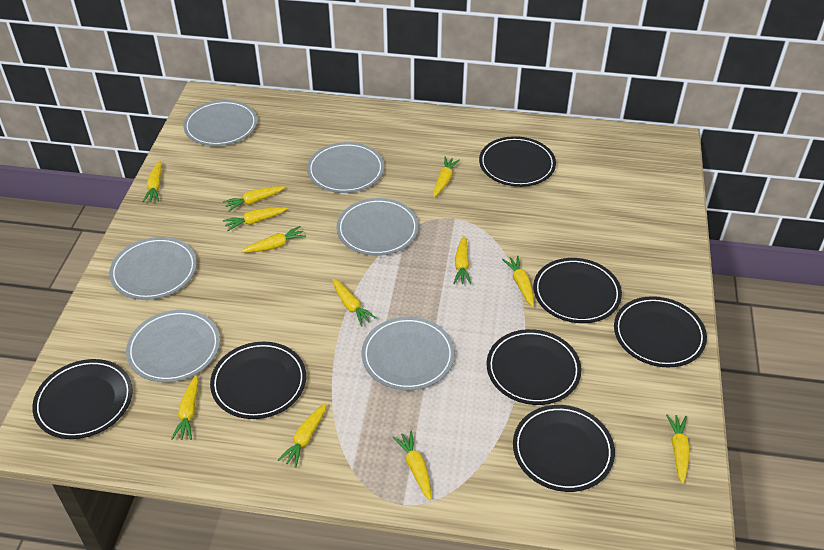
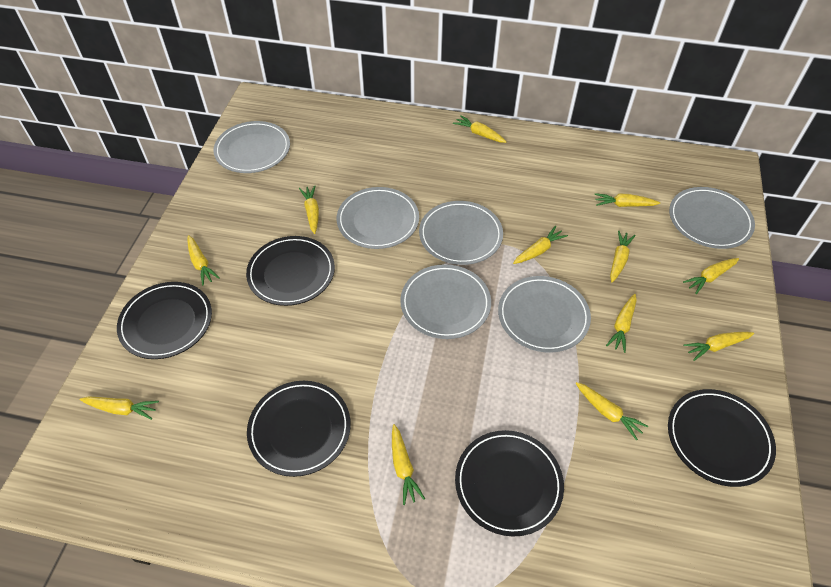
black plate: [32,359,133,439] [210,342,306,419] [479,136,556,187] [487,329,581,405] [513,405,615,492] [533,258,622,323] [614,296,707,368] = 7 -> [117,282,212,359] [246,236,335,306] [247,381,351,477] [455,430,564,537] [668,389,776,487] = 5

